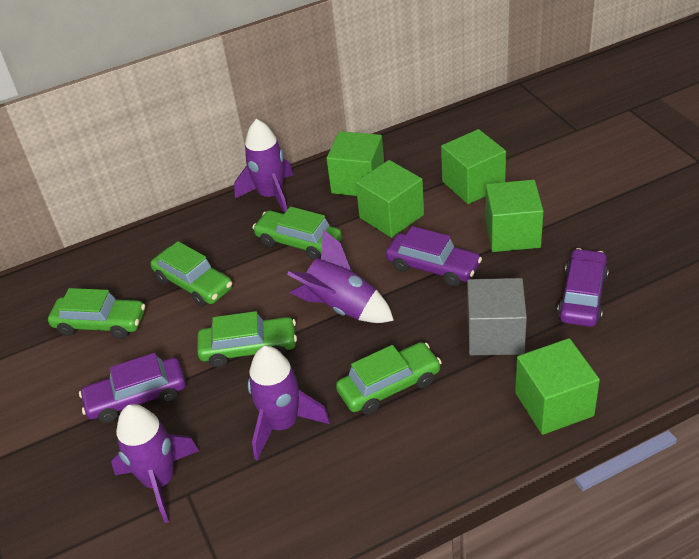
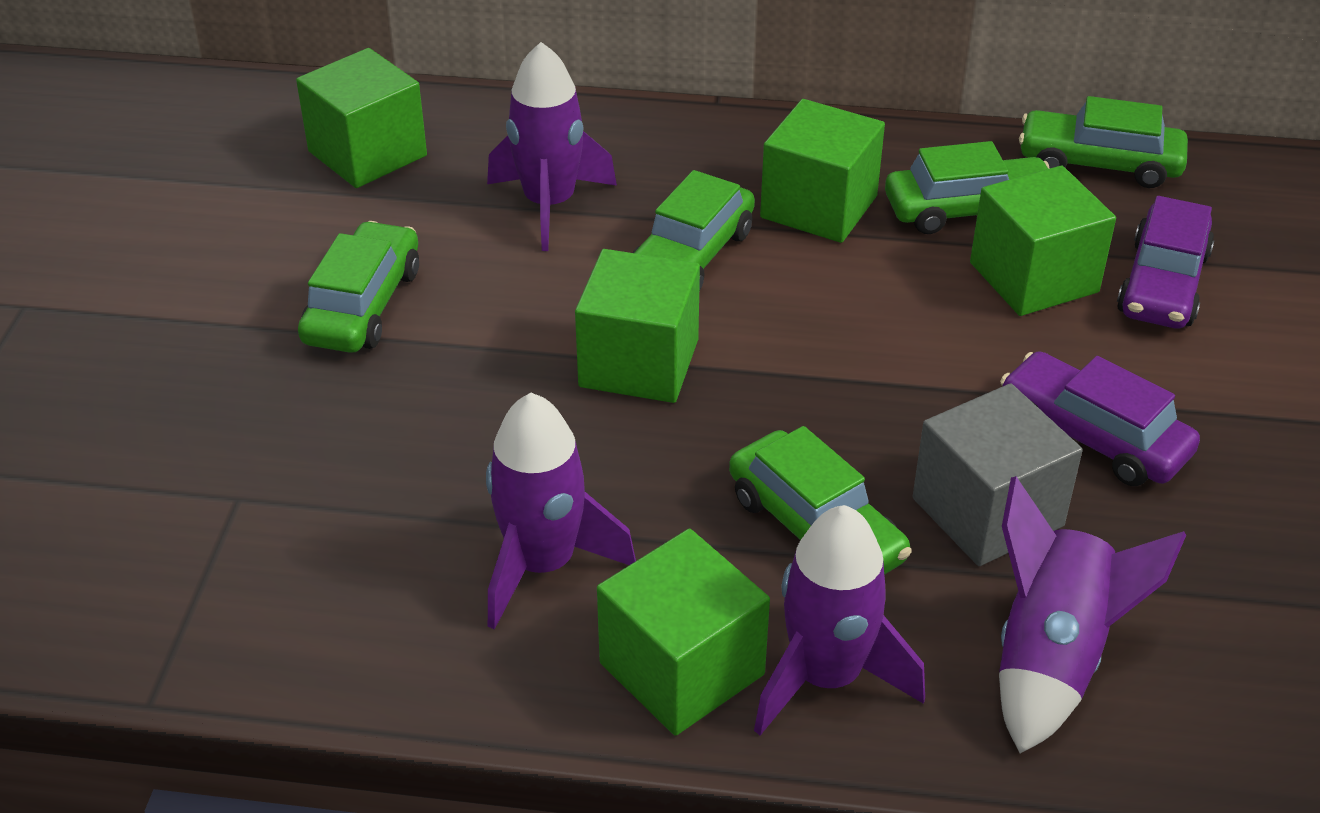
purple car: [79,353,186,423] [386,226,482,286] [557,248,609,327] = 3 -> [1000,351,1200,486] [1117,196,1214,329] = 2

